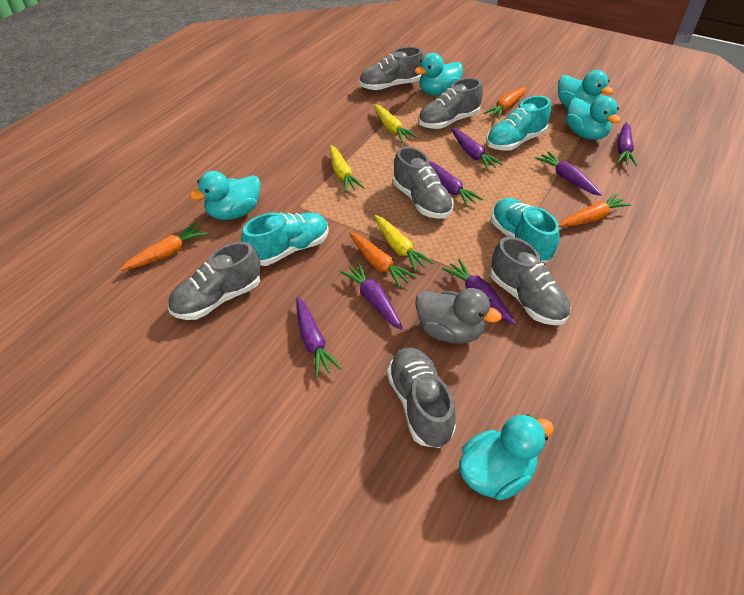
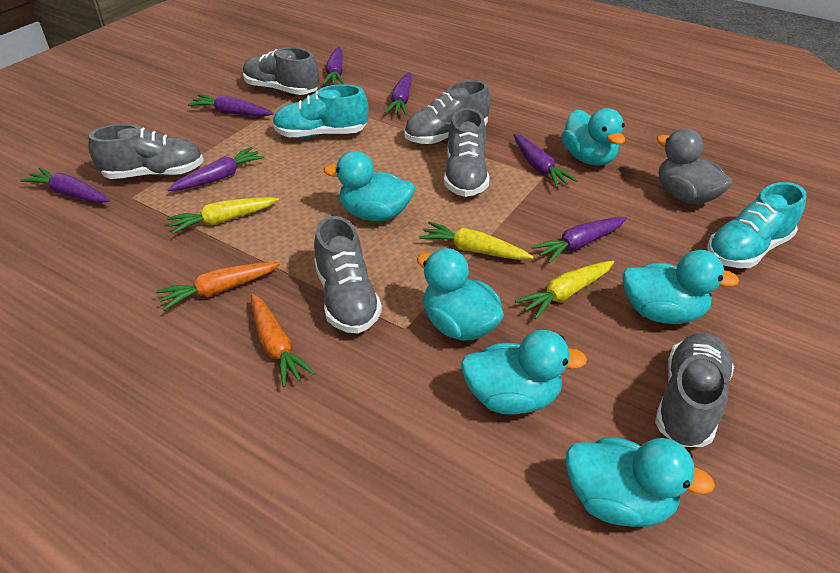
orange carrot: [120,223,207,271] [349,232,417,288] [484,87,526,119] [559,193,631,227] = 4 -> [156,262,281,311] [251,294,315,387] = 2
turquoise duck: [190,171,261,220] [415,53,463,96] [459,414,554,500] [558,70,614,108] [566,96,621,140] = 5 -> [324,151,415,221] [417,248,504,341] [461,330,587,415] [561,108,625,166] [566,437,715,527] [622,250,739,324] = 6
turquoise shoe: [241,212,329,266] [486,96,551,151] [491,198,559,262] = 3 -> [272,84,369,138] [707,182,806,268] = 2

